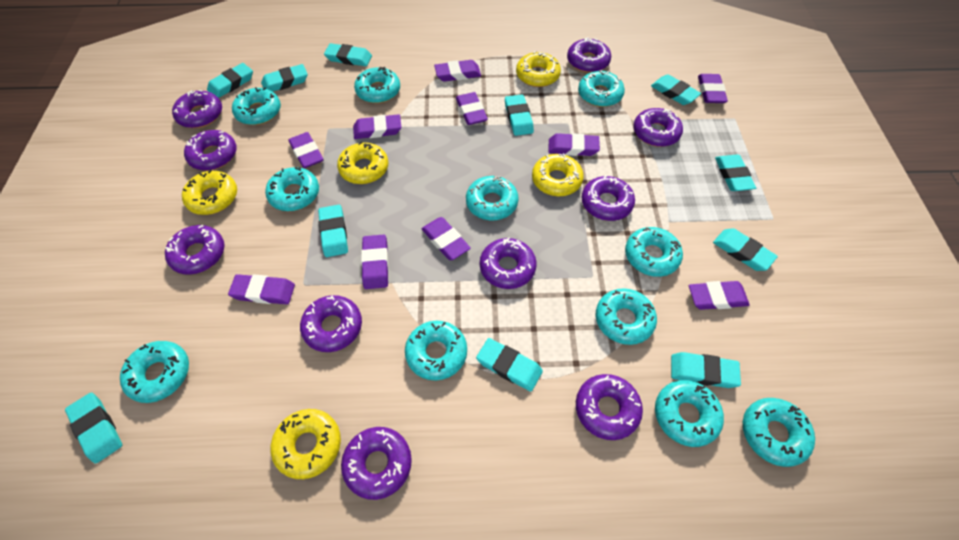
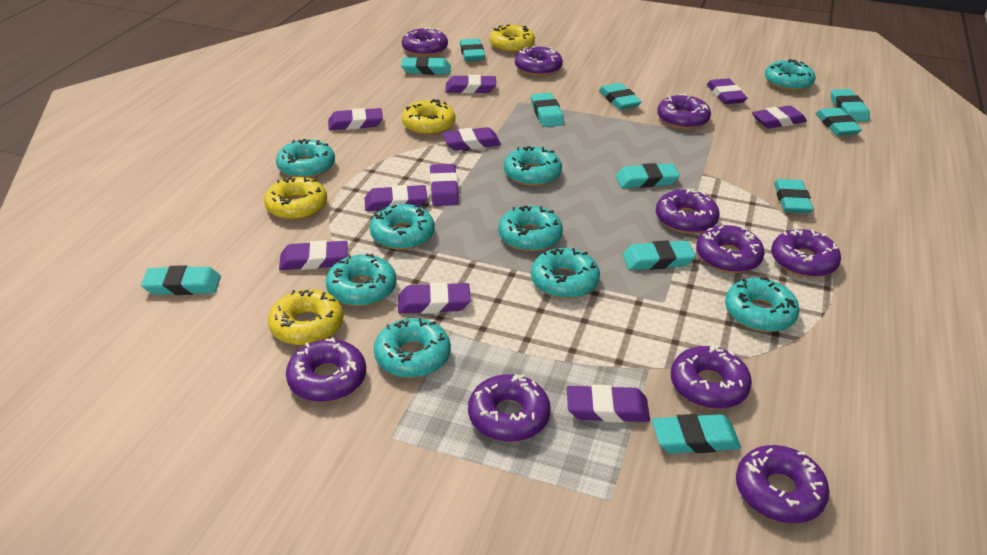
turquoise donut: [120,341,189,403] [232,87,281,125] [265,167,319,211] [354,67,400,103] [405,321,467,380] [466,176,519,220] [578,70,625,107] [596,288,657,345] [625,227,683,277] [655,380,724,447] [743,398,815,467] = 11 -> [276,139,335,178] [326,254,396,306] [370,204,435,250] [374,318,451,378] [498,206,563,252] [504,146,562,186] [531,248,600,299] [725,277,800,332] [765,59,816,91] = 9
yellow donut: [182,170,237,215] [271,409,341,479] [337,141,388,184] [516,51,561,87] [532,153,584,196] = 5 -> [264,176,327,220] [268,289,344,345] [402,99,455,135] [490,24,535,53] = 4

